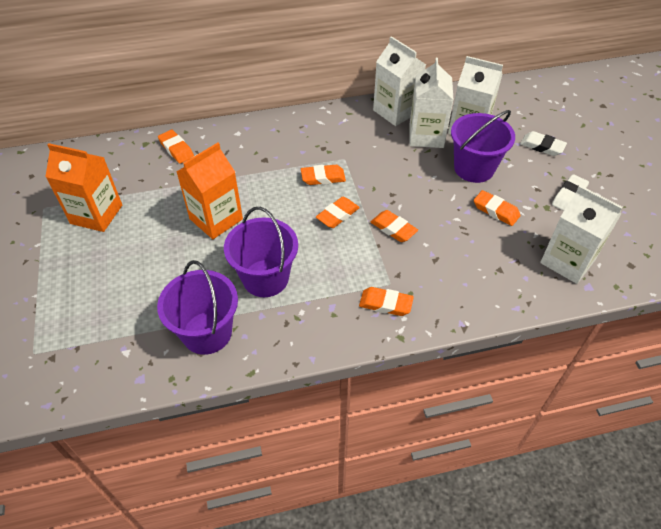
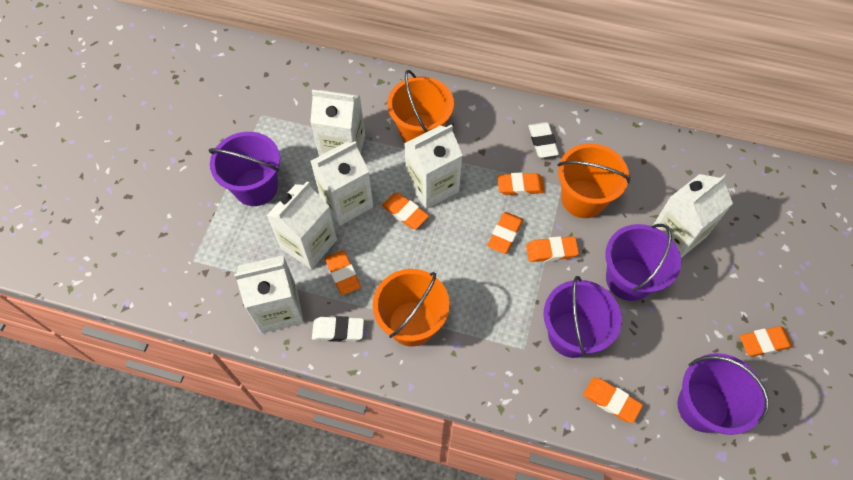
orange bucket: none = 0 -> [373,269,450,347] [387,70,454,143] [557,143,630,218] = 3
orange carton: [45,143,122,232] [177,143,243,239] = 2 -> none = 0
orange eraser: [158,130,194,164] [301,165,346,185] [316,196,360,228] [359,287,414,316] [371,210,418,242] [474,190,521,226] = 6 -> [325,250,361,295] [382,193,429,229] [487,212,523,254] [497,173,545,195] [526,236,579,262] [583,378,643,423] [740,326,792,357] = 7
purple bucket: [157,260,238,355] [224,207,298,297] [451,110,515,183] = 3 -> [209,132,280,206] [543,276,622,358] [605,224,681,301] [677,353,769,435] = 4
white carton: [373,36,426,126] [409,58,454,148] [448,56,503,134] [540,186,623,284] = 4 -> [234,255,304,333] [266,181,337,269] [310,90,365,156] [310,141,373,226] [404,125,462,209] [653,174,733,258] = 6

